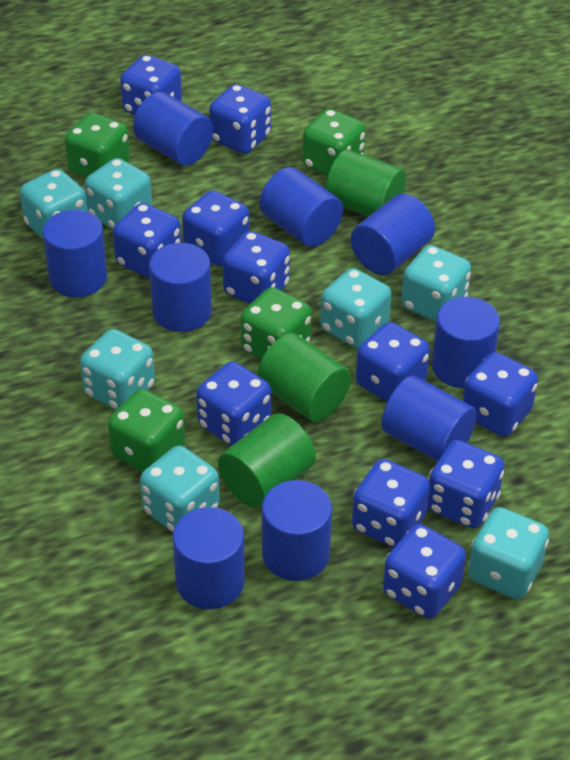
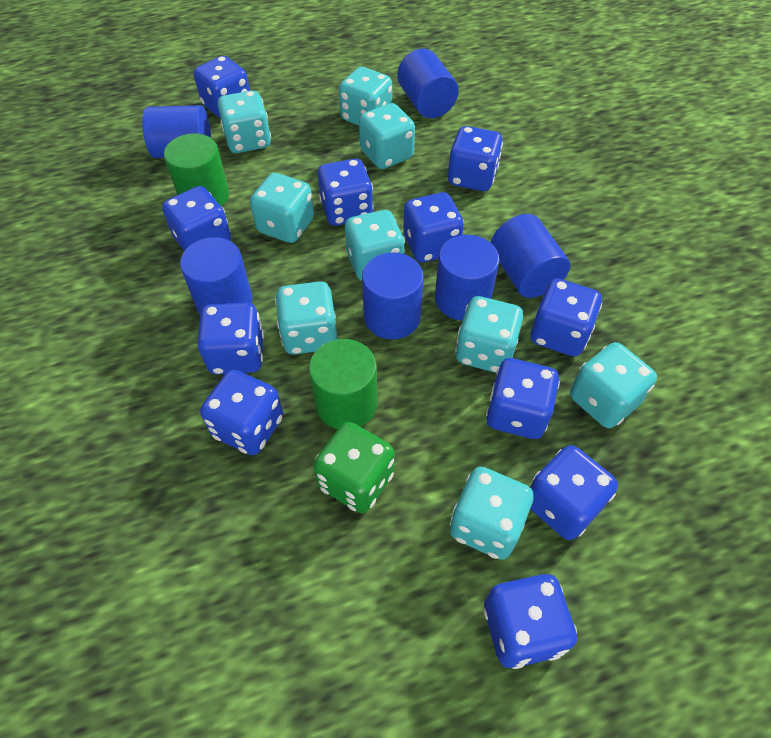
blue cylinder: [43,210,107,297] [133,92,213,166] [149,243,212,332] [173,507,245,609] [259,167,343,247] [262,480,332,581] [351,194,435,275] [381,376,477,462] [432,297,500,388] = 9 -> [142,105,211,158] [180,237,252,315] [362,252,424,339] [397,49,459,118] [435,235,500,321] [491,214,570,298] = 6
green cylinder: [218,414,316,508] [258,333,351,422] [325,149,406,217] = 3 -> [164,133,229,206] [309,339,377,429] = 2
green dice: [65,113,130,178] [108,389,185,472] [241,287,312,360] [302,109,365,176] = 4 -> [313,422,395,513] = 1
turquoise dice: [20,169,88,240] [80,329,155,410] [85,158,152,229] [140,446,220,532] [320,268,391,348] [401,245,471,322] [468,507,549,599] = 7 -> [218,90,271,153] [250,173,314,243] [275,281,337,355] [339,67,392,126] [345,210,405,281] [359,103,415,169] [450,467,534,560] [455,296,523,373] [570,342,657,428] = 9

